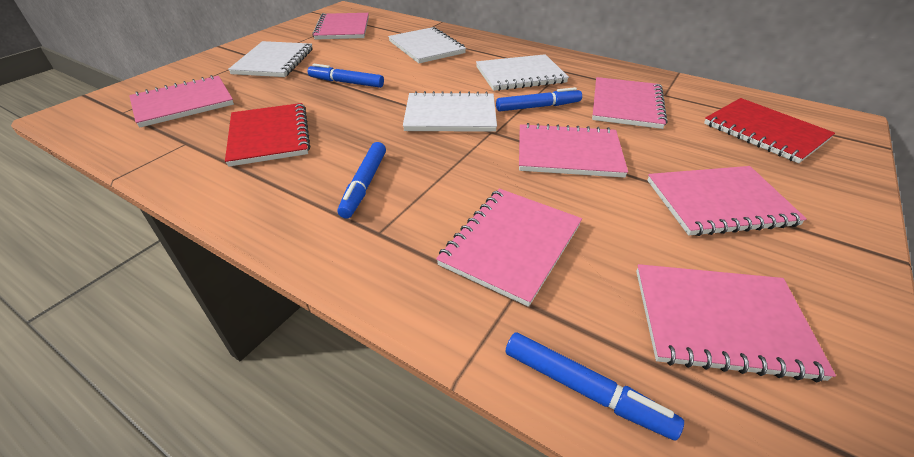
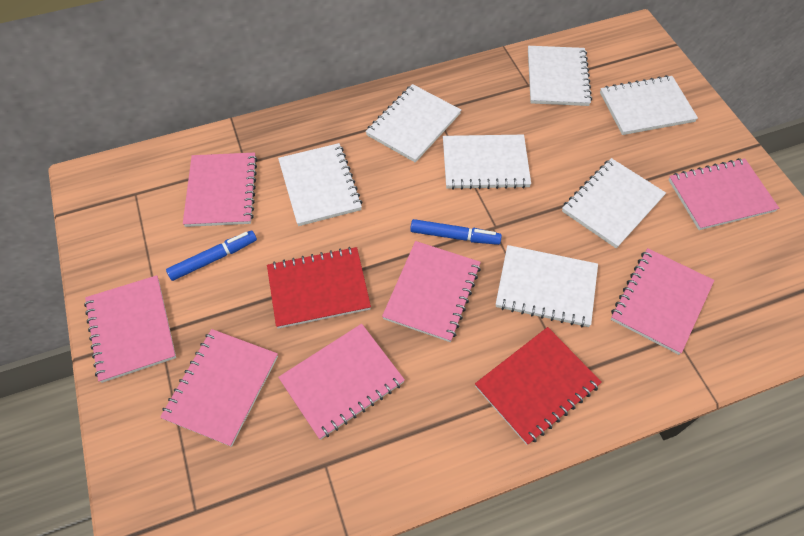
blue marker: [308,64,384,88] [338,142,386,219] [496,87,582,112] [506,332,684,441] = 4 -> [166,231,257,281] [410,219,502,245] = 2
white notebook: [228,41,313,77] [388,27,466,63] [403,91,497,132] [476,54,569,91] = 4 -> [278,143,362,226] [365,84,461,163] [443,135,531,190] [496,245,598,327] [528,46,592,106] [562,158,666,248] [600,75,698,135] = 7

